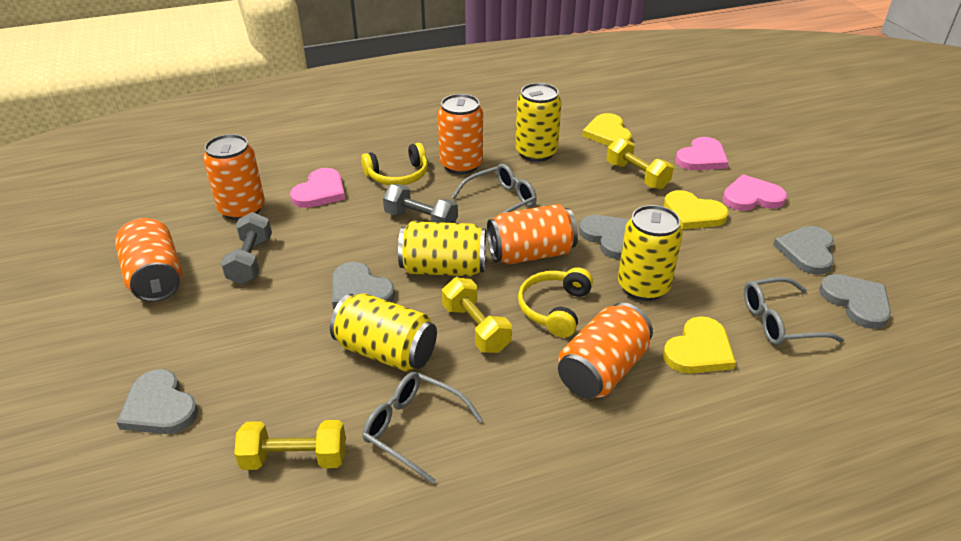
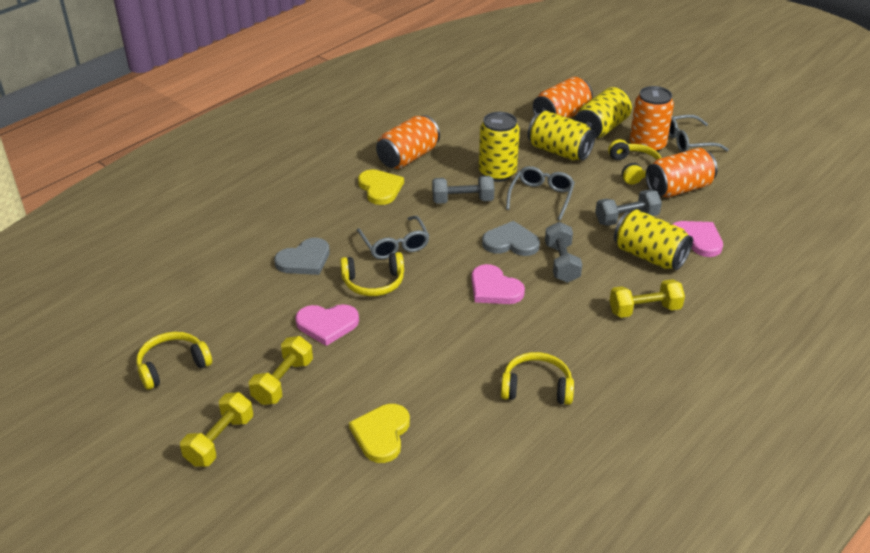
grey dumbbell: [221,212,272,284] [383,184,458,223] = 2 -> [432,176,494,204] [545,222,582,283] [595,190,662,226] = 3
grey heart: [116,369,198,434] [332,262,395,309] [579,215,629,259] [773,226,834,275] [819,274,891,329] = 5 -> [274,238,330,275] [482,221,540,256] = 2
orange can: [115,218,182,302] [203,134,265,220] [438,94,483,174] [487,204,578,264] [558,303,653,399] = 5 -> [376,115,440,169] [533,77,593,118] [630,86,674,154] [646,148,718,198] = 4
yellow headphones: [361,143,428,185] [518,267,593,338] = 2 -> [136,332,212,390] [340,252,404,296] [501,352,574,405] [608,139,661,184] = 4
yellow heart: [582,113,632,146] [663,316,736,373] [664,190,729,229] = 3 -> [349,404,410,463] [358,169,404,205] = 2

